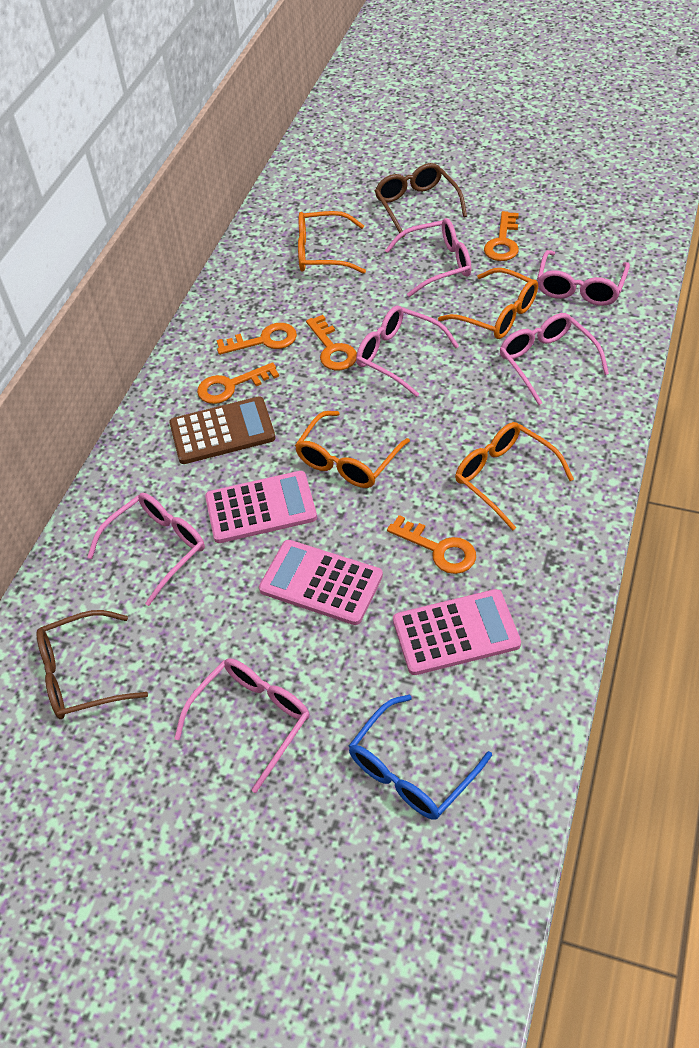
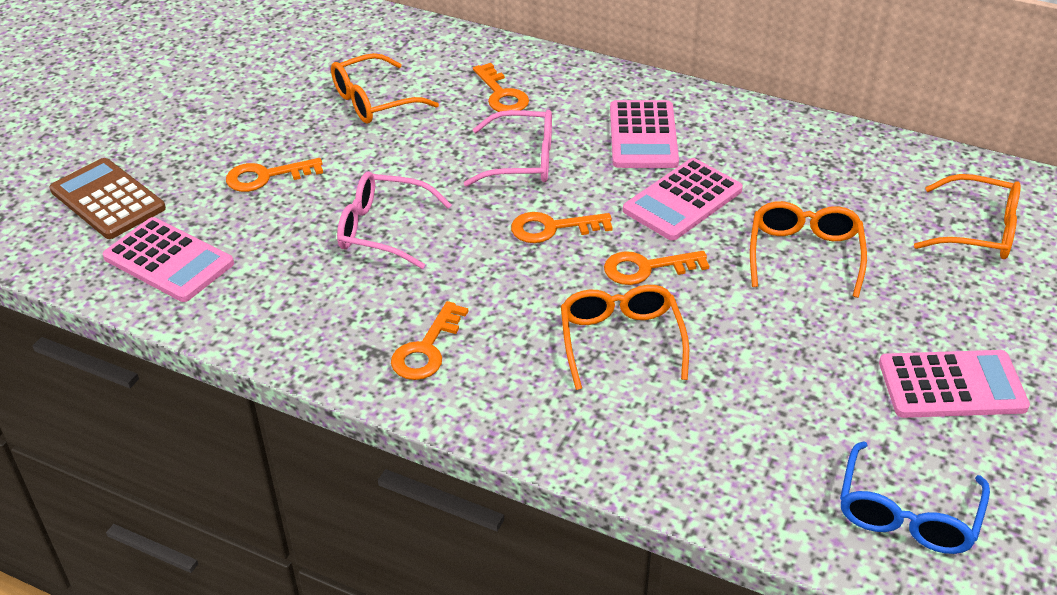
brown glasses: [36,610,148,719] [375,163,467,238] = 2 -> none = 0
pink calculator: [205,471,317,543] [259,540,383,625] [393,589,521,675] = 3 -> [102,217,234,302] [610,100,679,168] [623,158,743,241] [879,350,1030,418] = 4
pink glasses: [87,493,205,606] [174,658,310,793] [356,306,459,397] [385,218,471,297] [500,313,609,405] [537,250,630,306] = 6 -> [337,172,451,269] [463,110,552,187] = 2

